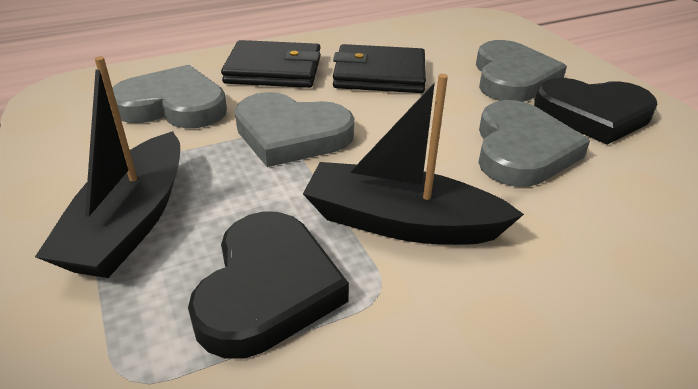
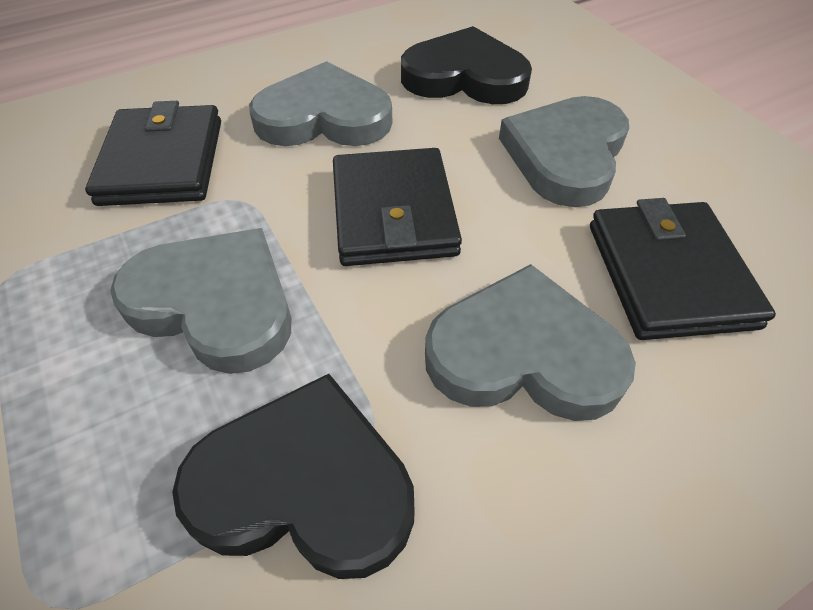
black boat: [35,56,180,278] [303,74,524,245] = 2 -> none = 0
black wallet: [221,40,321,88] [333,44,426,93] = 2 -> [85,101,221,206] [333,148,462,266] [590,198,776,340] = 3

